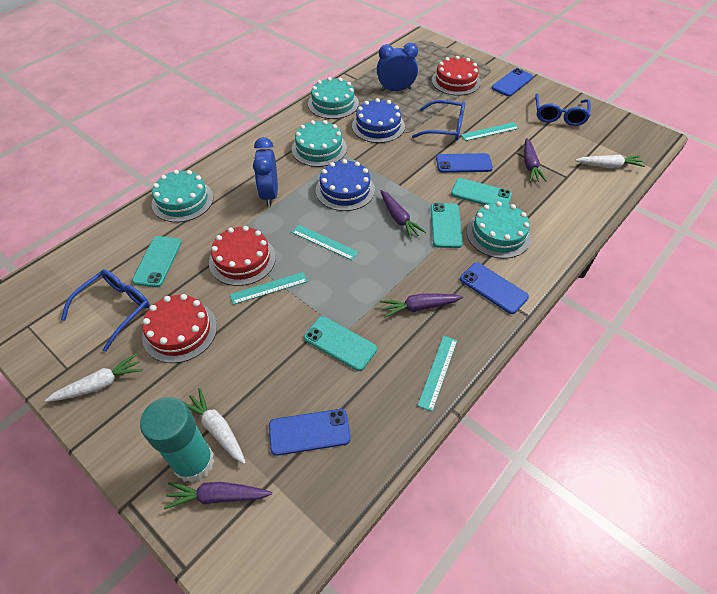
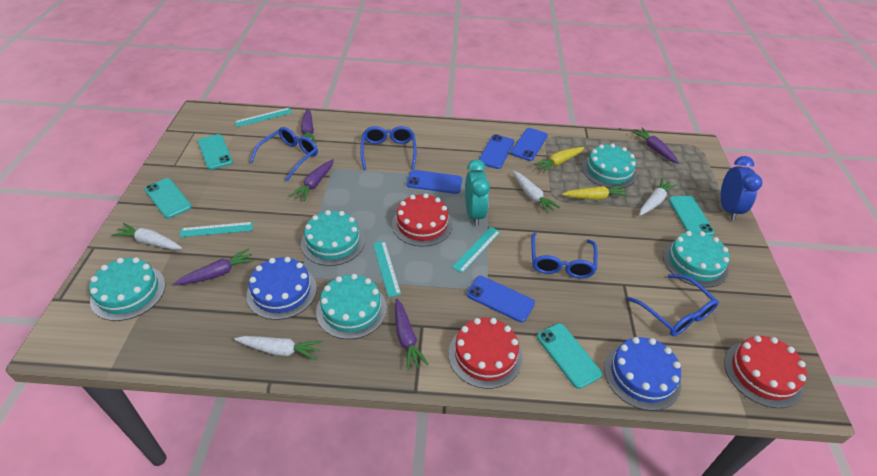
blue clock: [253,137,278,207] [377,43,418,92] = 2 -> [721,156,763,220] = 1
blue glasses: [61,269,150,352] [412,100,465,141] [535,93,591,126] = 3 -> [250,127,318,181] [360,126,417,170] [531,232,597,278] [627,274,719,336] = 4
purple carrot: [164,482,272,510] [380,294,463,318] [381,190,426,239] [524,138,547,182] = 4 -> [173,248,255,285] [290,159,334,201] [301,108,317,143] [395,299,429,371] [631,128,679,164] = 5
turquoise cake: [152,170,213,222] [292,120,347,167] [308,77,359,119] [467,201,531,259] = 4 -> [89,257,166,321] [301,210,365,266] [316,274,387,339] [582,144,637,189] [663,231,730,287] = 5
turquoise clock: none = 0 -> [465,159,490,226] = 1
turquoise glue stick: [140,397,214,483] = 1 -> none = 0
white carrot: [45,353,143,402] [185,388,246,464] [575,155,645,168] = 3 -> [112,223,182,250] [234,336,322,360] [513,171,560,214] [639,178,677,216] = 4
yellow carrot: none = 0 -> [533,147,584,173] [562,185,629,200] = 2

